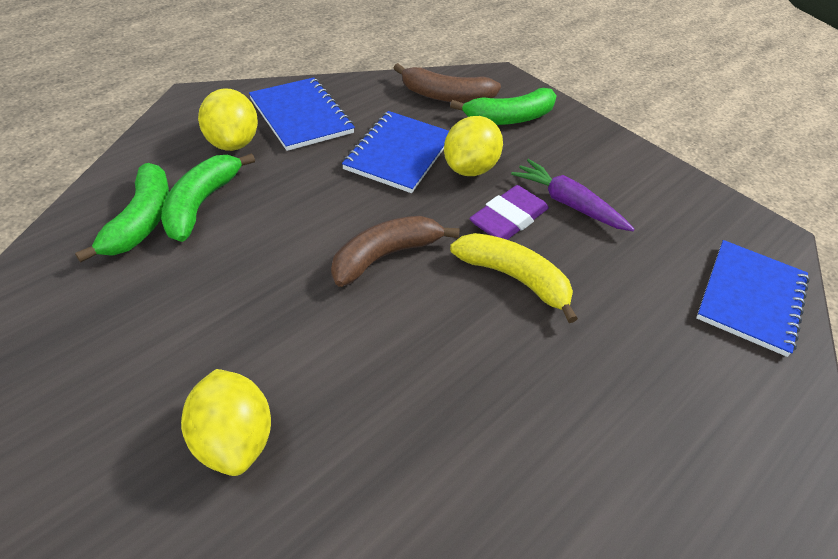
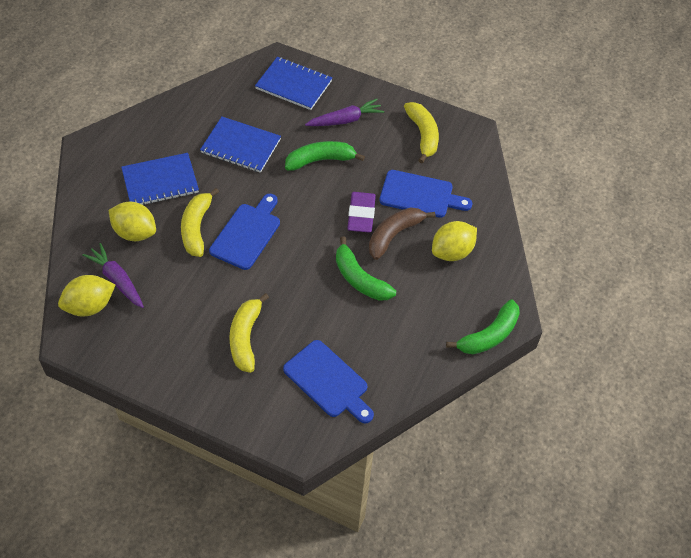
blue cutting board: none = 0 -> [209,194,280,270] [283,340,374,423] [379,170,472,218] = 3
brown banana: [331,216,460,287] [394,63,501,103] = 2 -> [369,208,435,260] = 1
purple carrot: [511,159,635,231] = 1 -> [82,243,144,308] [305,99,384,126] = 2
yellow banana: [450,233,578,323] = 1 -> [181,188,219,257] [229,293,269,373] [404,102,439,163] = 3

